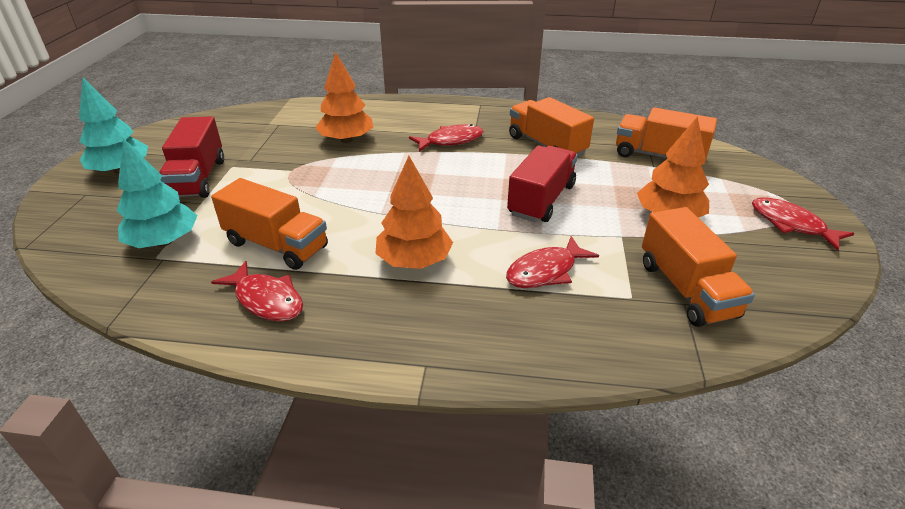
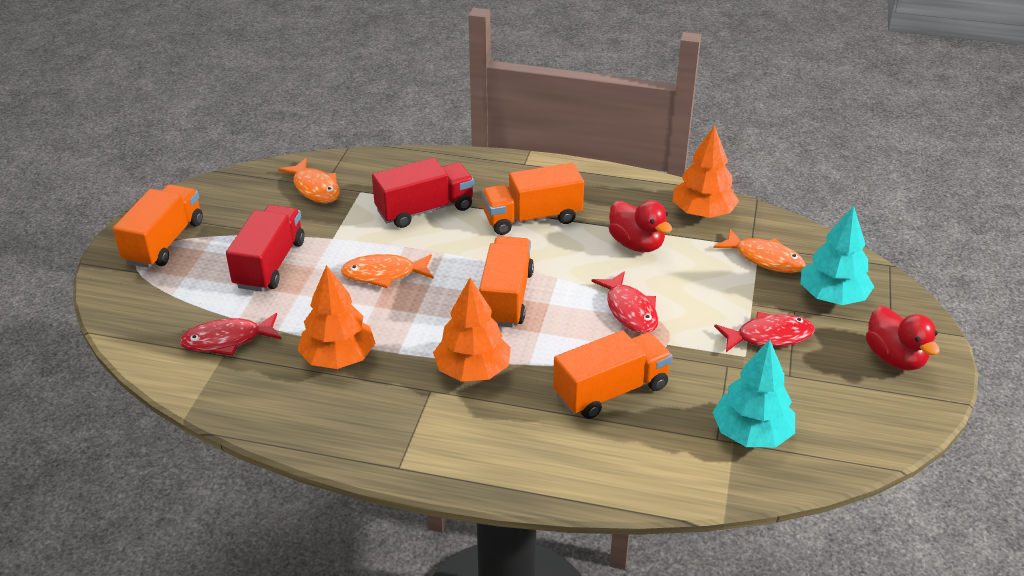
orange fish: none = 0 -> [278,158,340,203] [341,254,433,288] [714,229,806,273] = 3
red duck: none = 0 -> [609,200,672,252] [866,306,940,371] = 2
red fish: [211,261,303,322] [409,124,484,152] [506,236,599,288] [752,197,854,251] = 4 -> [180,313,282,356] [591,271,658,334] [714,312,815,352] = 3

